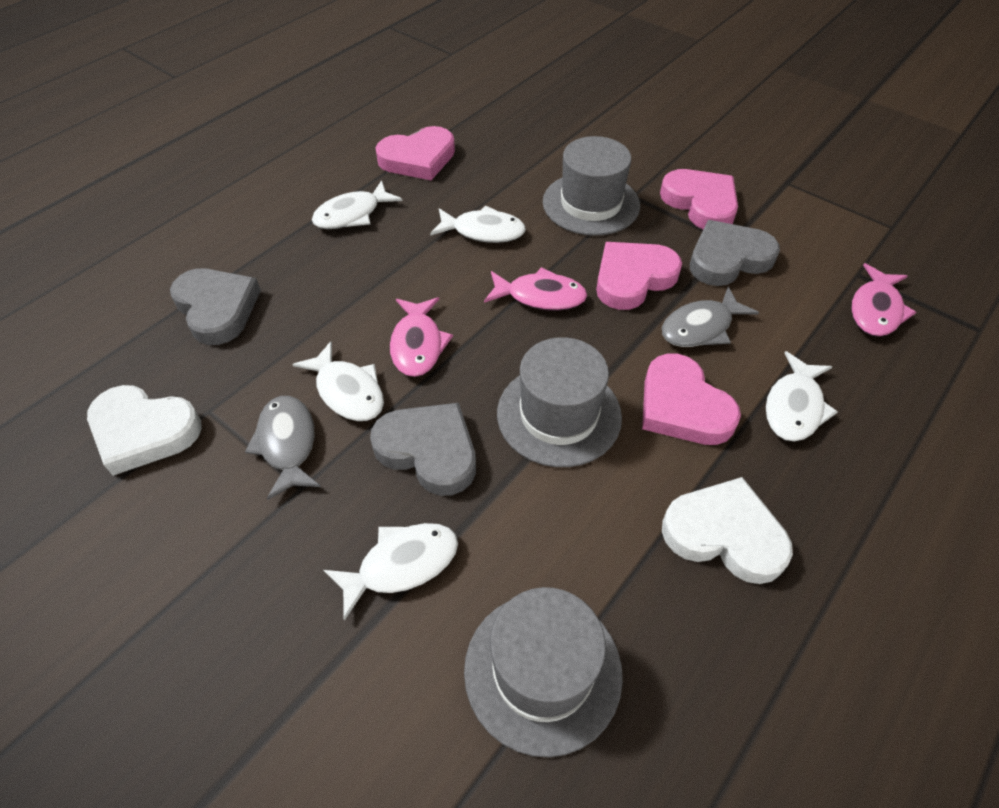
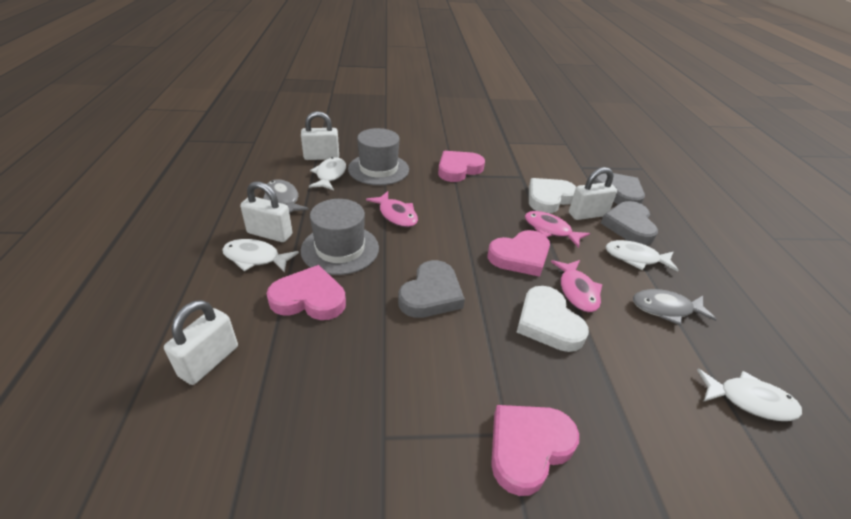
grey hat: [464,587,623,757] [497,337,622,467] [543,136,640,236] = 3 -> [301,199,379,275] [348,128,409,185] = 2
white fish: [292,341,384,421] [312,180,403,229] [324,523,458,621] [430,205,526,243] [766,351,838,441] = 5 -> [222,239,299,273] [309,157,346,191] [606,240,679,272] [697,369,802,421] = 4
white padlock: none = 0 -> [164,300,238,385] [240,181,292,242] [301,111,339,160] [569,167,617,220] = 4

